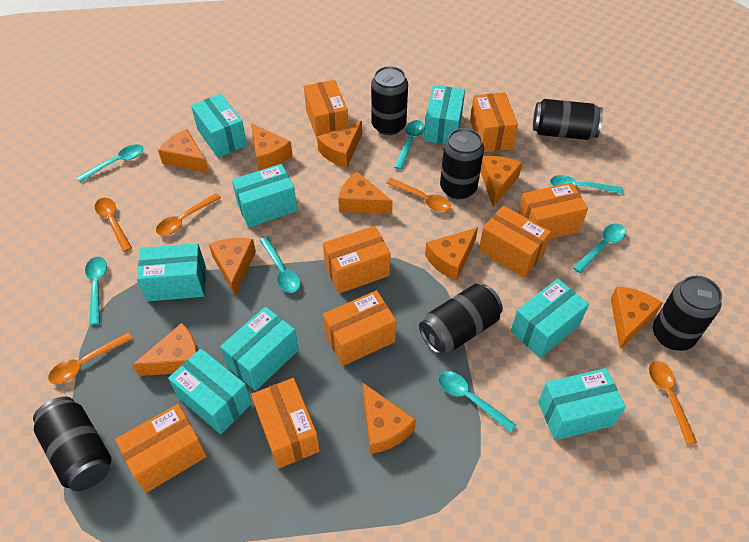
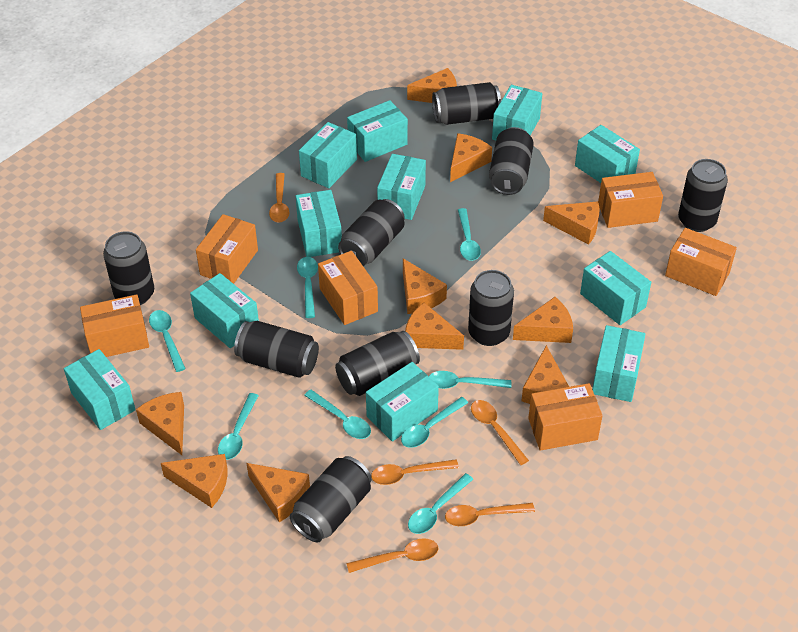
black can: [33,397,112,491] [371,66,408,135] [419,284,503,355] [440,128,484,200] [533,99,603,140] [653,276,722,351] = 6 -> [103,231,154,305] [234,321,319,378] [290,456,372,543] [335,331,420,396] [338,199,405,266] [432,82,501,125] [468,270,514,346] [489,127,534,195] [678,159,728,232] = 9
orange box: [115,404,207,493] [251,378,320,469] [304,80,348,138] [323,226,390,293] [323,290,396,366] [470,92,518,152] [479,205,551,278] [518,182,588,239] = 8 -> [80,294,149,357] [196,214,258,284] [318,251,378,325] [528,383,603,451] [598,172,663,228] [665,228,737,296] = 6
turquoise box: [137,243,206,301] [168,348,252,434] [191,94,247,158] [220,307,298,391] [232,164,297,227] [424,85,465,144] [511,279,589,358] [538,368,626,440] = 8 -> [64,349,136,430] [190,273,259,348] [296,190,342,257] [299,122,357,188] [347,100,408,162] [366,362,439,442] [377,154,426,220] [492,85,542,140] [575,125,640,183] [580,251,651,325] [592,325,645,402] = 11
turquoise spoon: [77,144,143,182] [85,257,107,325] [260,237,301,293] [394,120,425,170] [438,371,516,433] [550,175,623,194] [573,223,626,273] = 7 -> [149,310,186,372] [218,393,259,460] [297,257,318,318] [304,389,371,439] [401,397,468,448] [408,473,473,534] [429,371,511,389] [458,208,481,261] = 8

